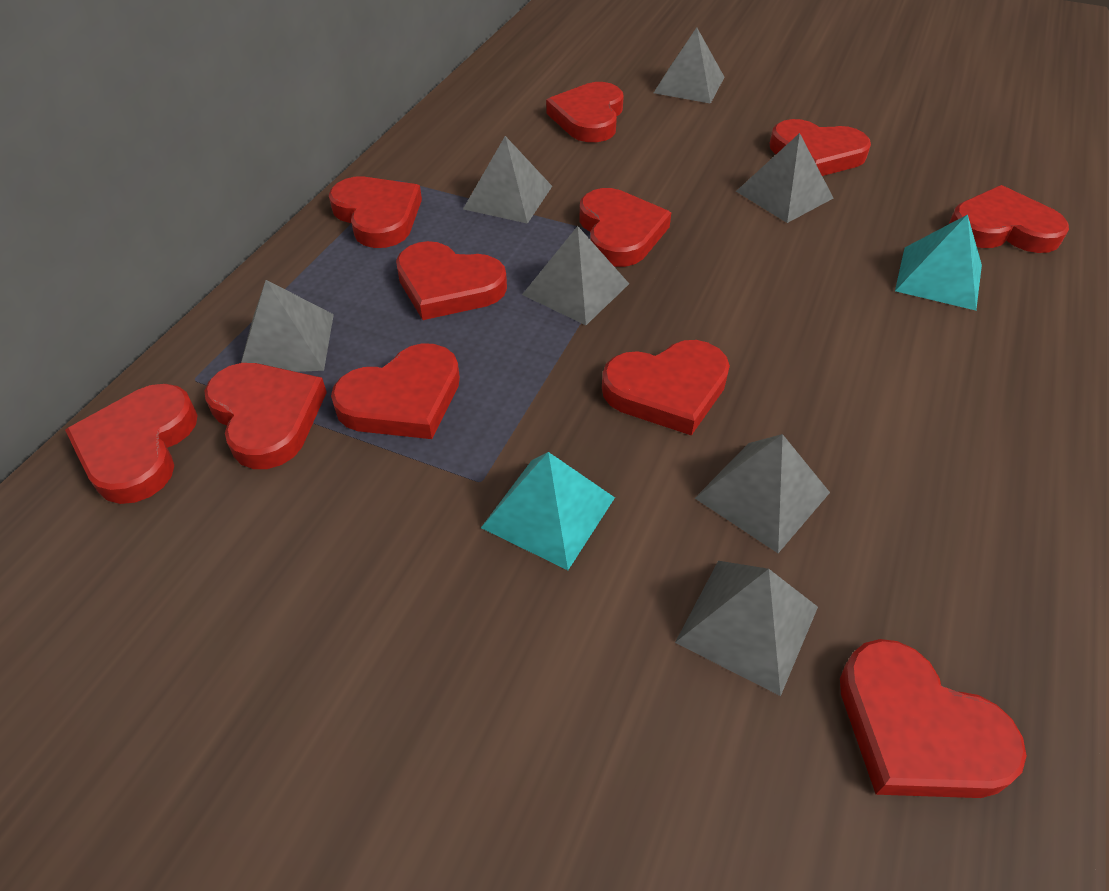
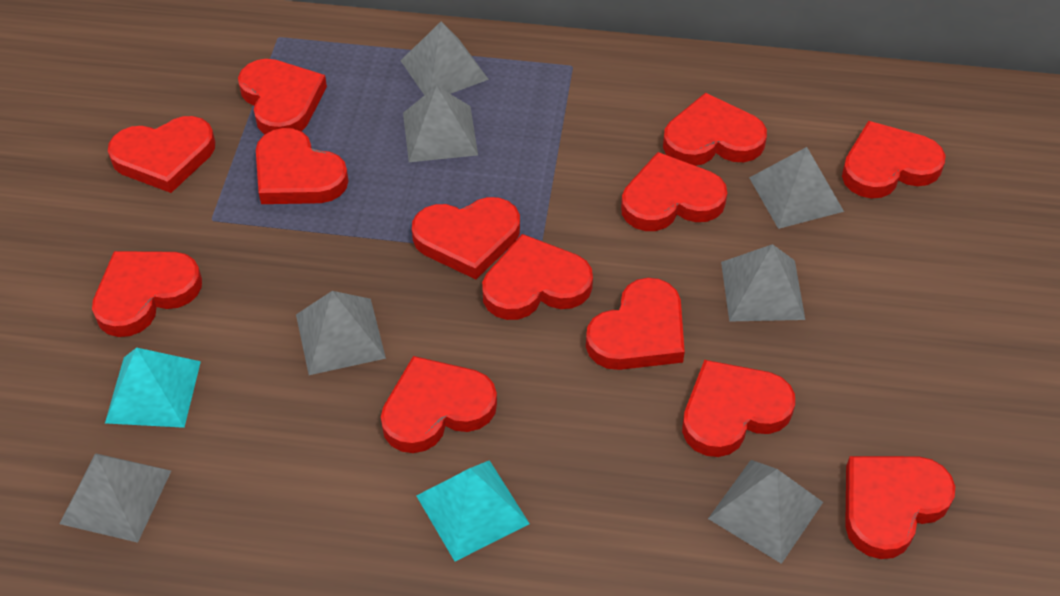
red heart: [65,384,198,504] [205,363,327,469] [329,177,422,248] [331,343,460,439] [396,241,507,320] [546,82,624,142] [579,188,671,267] [602,340,730,436] [769,119,871,176] [840,639,1027,798] [949,185,1069,253] = 11 -> [92,251,202,337] [108,116,215,193] [238,59,327,134] [256,128,349,204] [381,356,497,453] [412,197,520,279] [482,234,593,320] [586,278,685,370] [621,152,727,231] [663,93,767,166] [682,360,795,457] [842,121,946,198] [845,456,955,559] = 13

